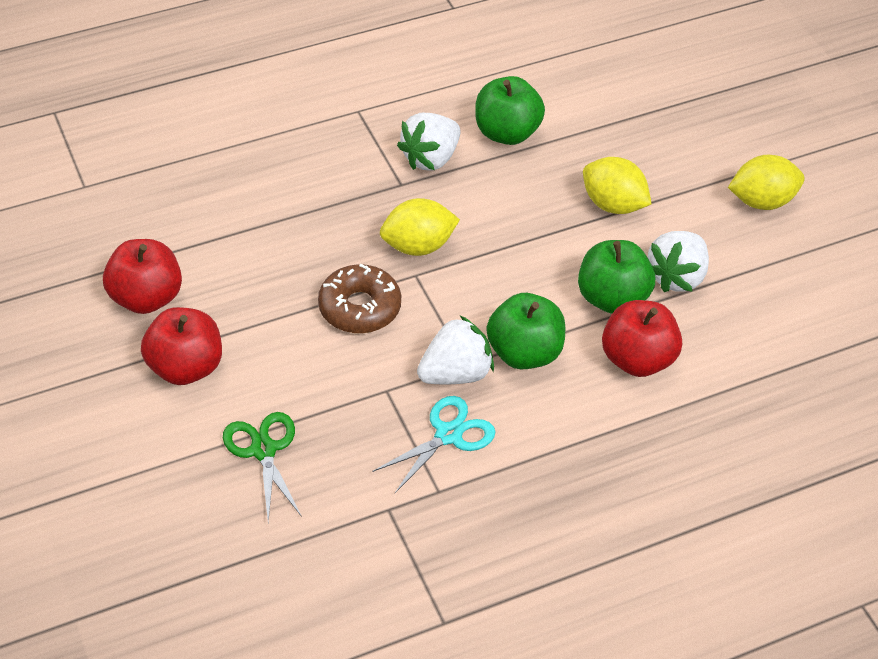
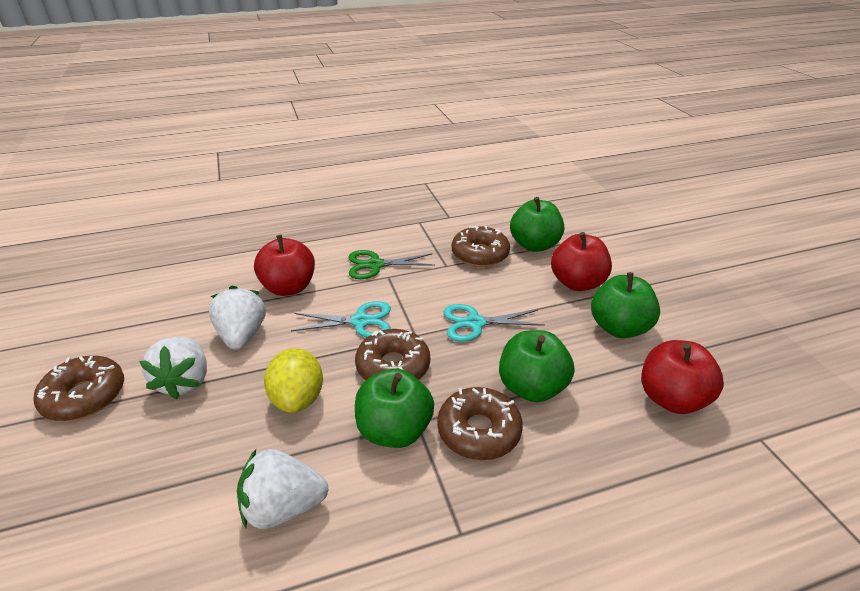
brown donut: [318,264,401,333] = 1 -> [34,356,124,421] [355,329,430,381] [437,387,523,460] [452,226,510,267] = 4
green apple: [475,76,545,145] [487,293,565,369] [578,240,655,314] = 3 -> [355,369,434,448] [499,330,574,402] [510,197,564,252] [591,272,660,338] = 4
turquoise scissors: [372,396,496,493] = 1 -> [291,301,391,338] [443,304,545,342] = 2
yellow lemon: [380,198,460,256] [583,157,652,214] [728,155,805,210] = 3 -> [264,348,323,413] = 1

